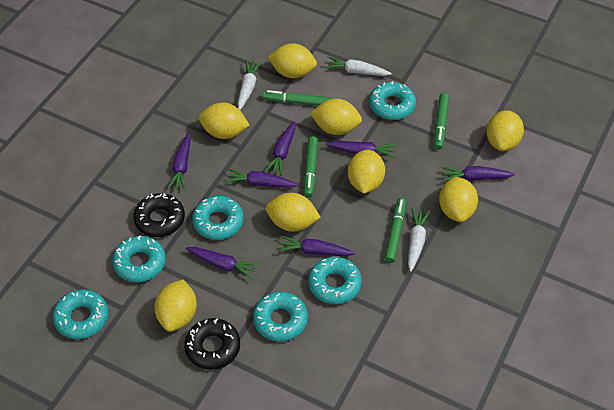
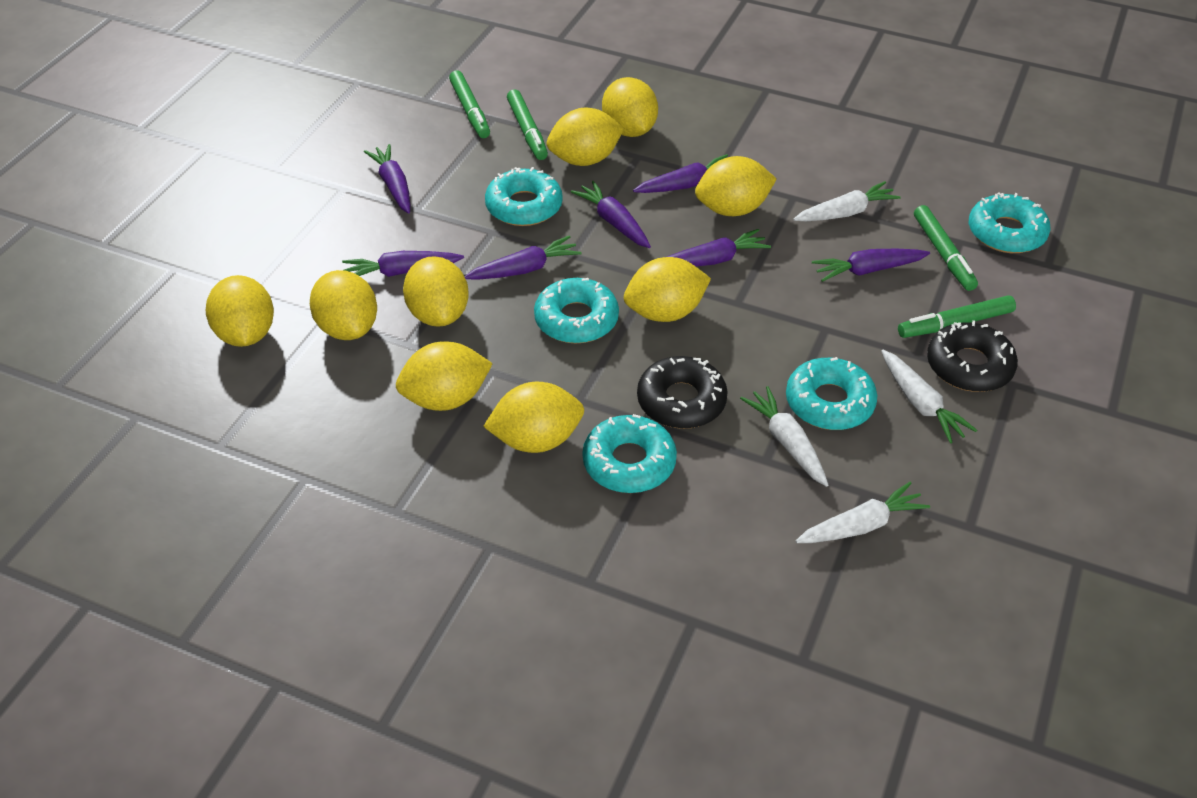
turquoise donut: [53,289,108,339] [112,236,166,282] [192,196,244,240] [253,292,308,341] [308,257,362,304] [369,81,416,120] = 6 -> [485,167,563,226] [534,278,619,343] [582,414,677,493] [786,357,877,430] [969,192,1051,253] = 5
white carrot: [238,60,262,110] [324,56,392,76] [408,208,430,272] = 3 -> [740,386,828,487] [793,181,901,221] [796,482,930,543] [881,350,977,444] = 4
yellow lemon: [154,280,197,332] [199,102,250,139] [266,193,321,232] [267,43,317,78] [310,99,362,135] [348,150,385,193] [439,177,478,222] [487,110,524,151] = 8 -> [206,275,274,347] [310,270,377,340] [396,341,493,411] [403,256,469,327] [483,382,584,453] [547,108,624,166] [602,77,658,137] [624,257,711,322] [695,156,776,216] = 9

